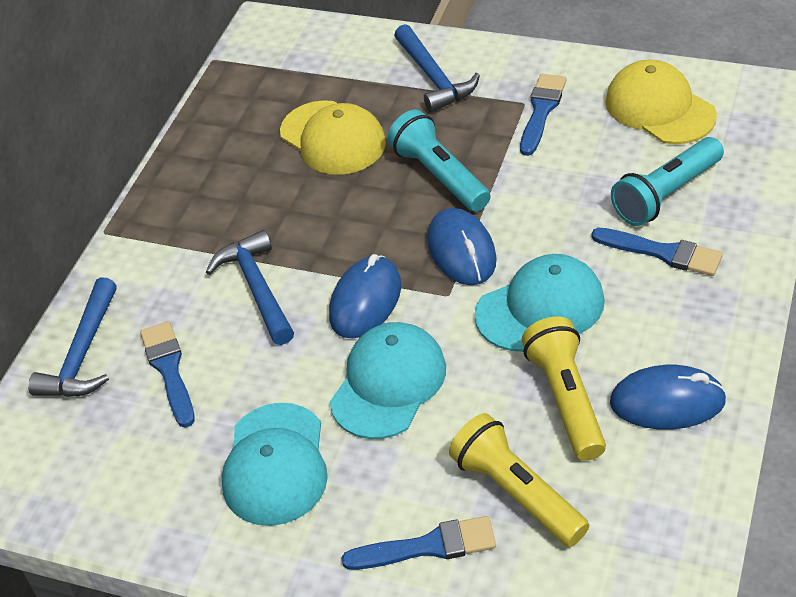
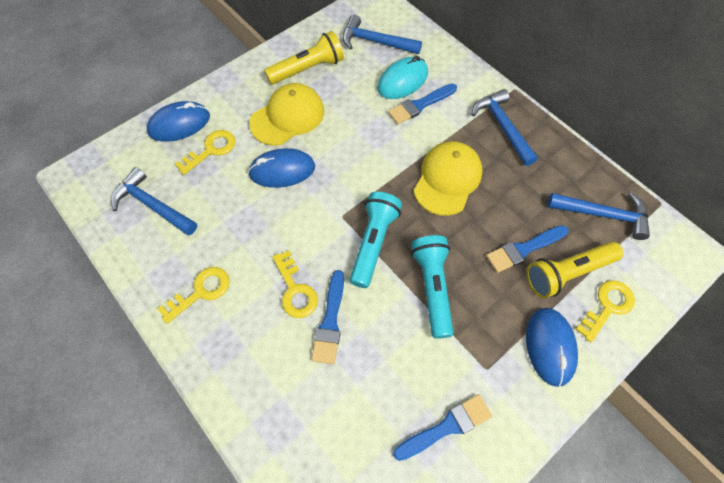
blue hammer: [28,277,117,397] [206,230,294,345] [394,24,480,112] = 3 -> [111,167,197,235] [342,14,422,54] [471,89,538,166] [548,192,650,240] = 4
turquoise cap: [221,403,328,526] [330,322,446,439] [474,254,605,352] = 3 -> none = 0
turquoise mouse: none = 0 -> [377,56,428,99] = 1
yellow key: none = 0 -> [158,267,229,324] [175,130,235,175] [272,250,318,318] [575,280,635,342] = 4

